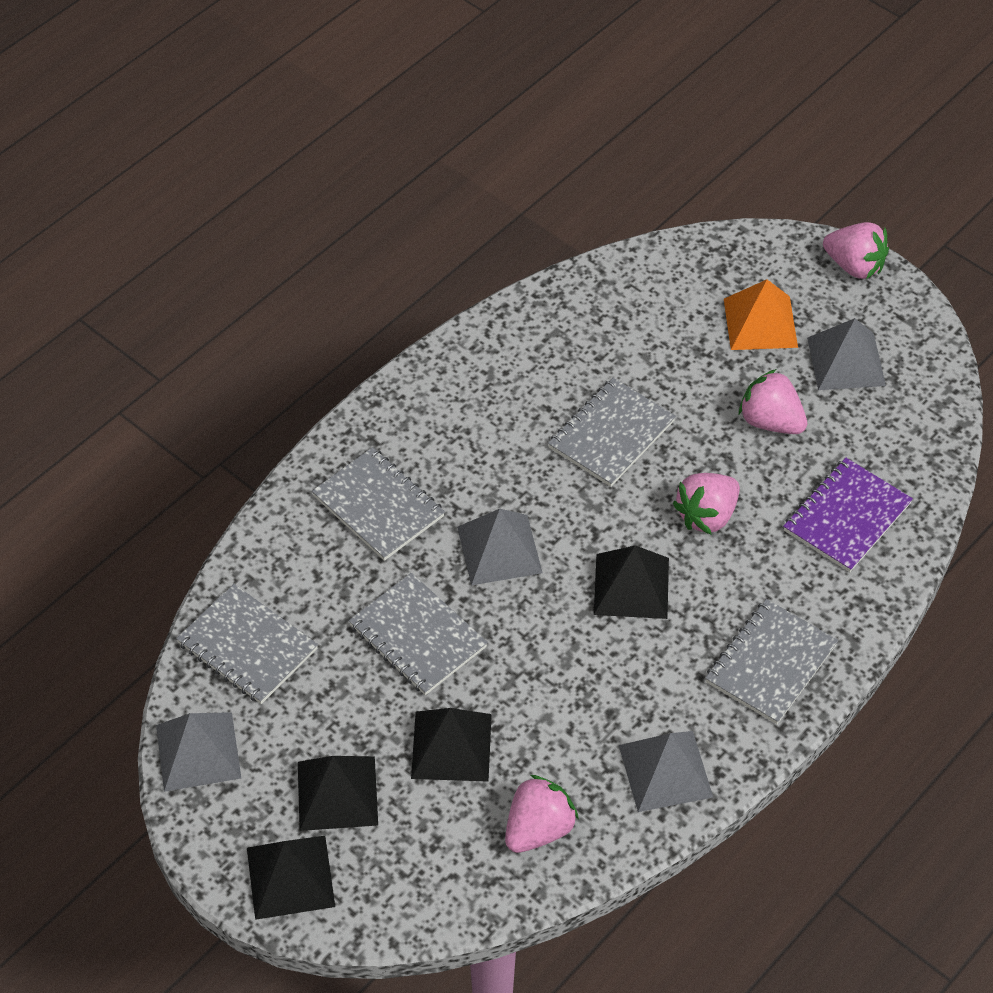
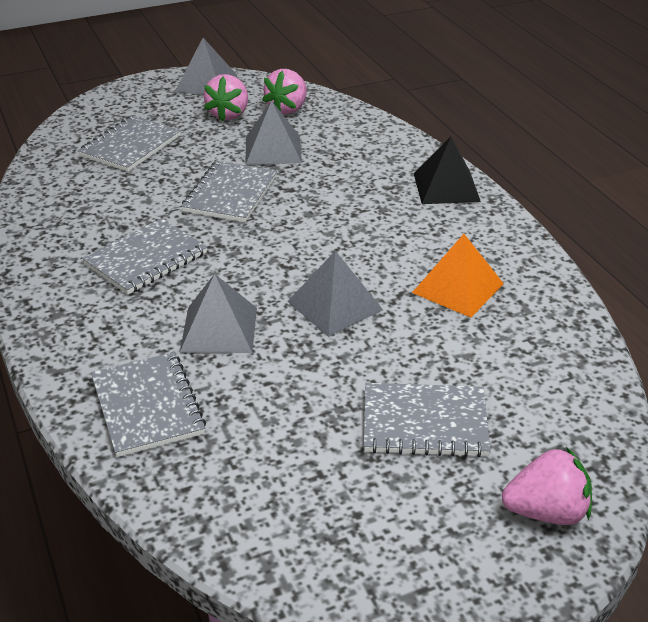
black pyramid: [247,836,335,920] [298,756,378,831] [411,708,492,782] [594,545,669,619] = 4 -> [413,137,481,204] = 1
pink strawberry: [505,775,579,853] [673,473,740,535] [739,369,807,434] [823,222,889,279] = 4 -> [204,74,248,122] [262,69,307,114] [502,447,592,525] = 3
purple notebook: [783,458,913,572] = 1 -> none = 0

